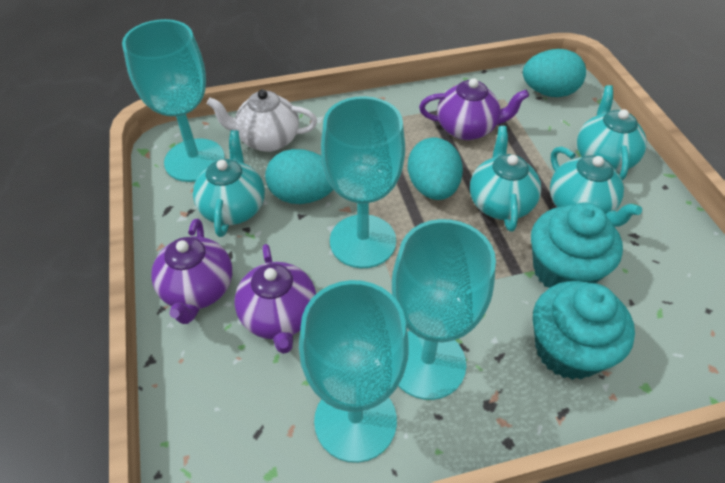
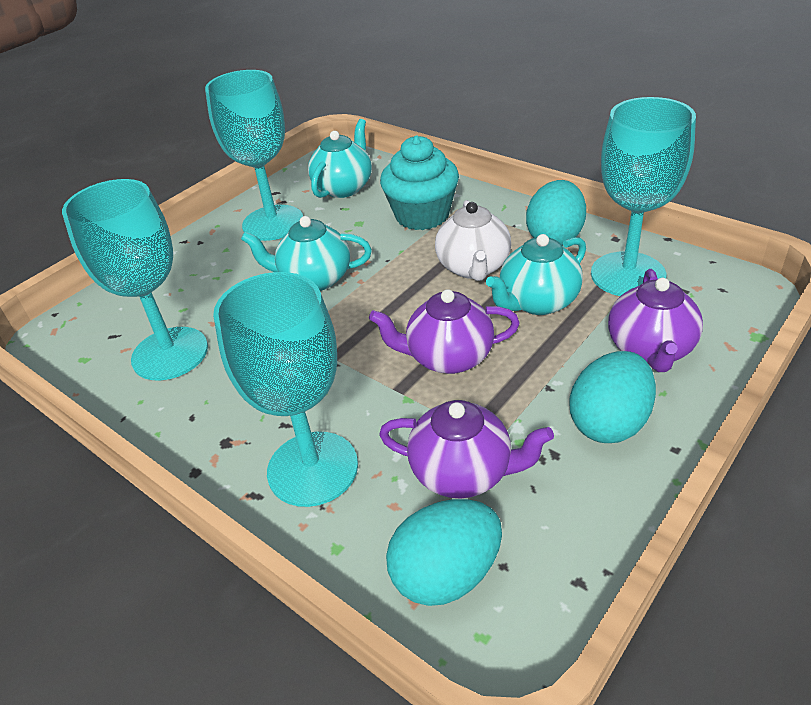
turquoise cupcake: [531,203,623,288] [533,281,635,380] = 2 -> [380,135,459,230] = 1
turquoise teapot: [193,130,265,237] [470,126,541,232] [550,146,642,227] [577,85,647,181] = 4 -> [241,216,372,291] [308,119,372,198] [486,234,586,315] = 3

